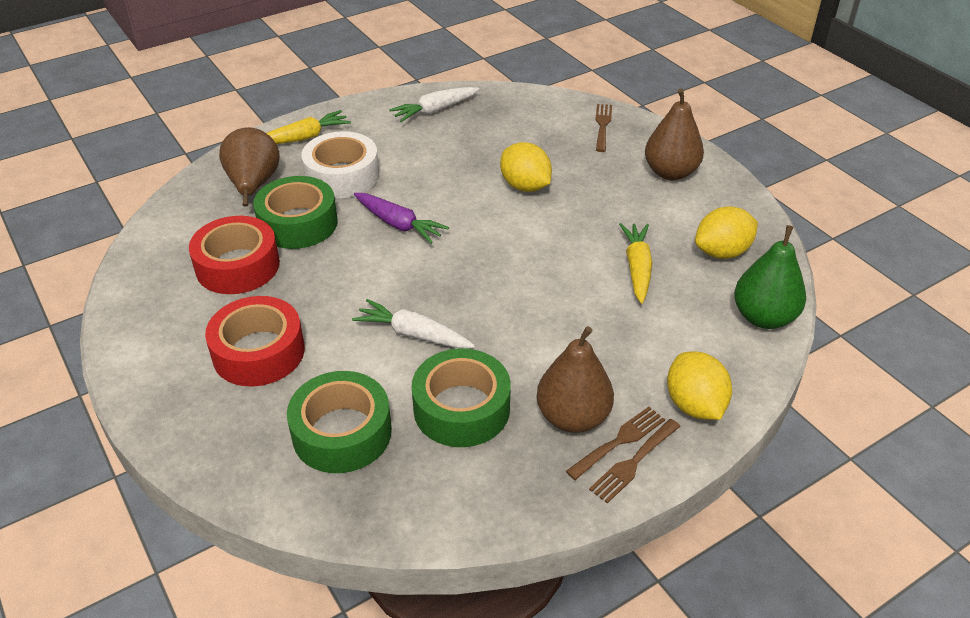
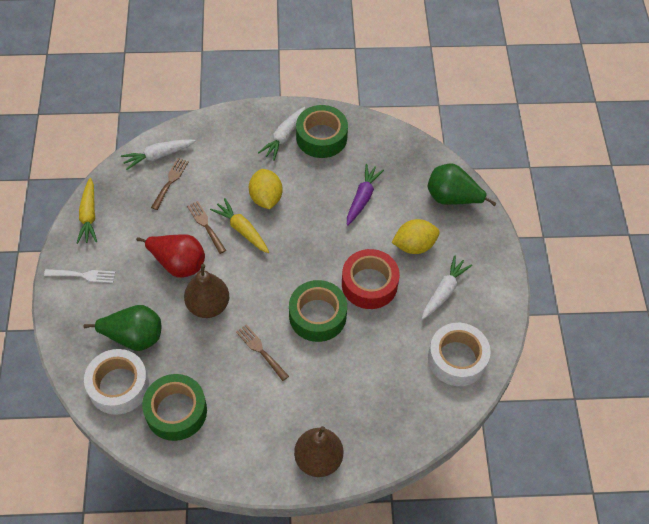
brown pear: [219,127,280,206] [537,326,614,433] [645,88,704,180] = 3 -> [184,264,229,318] [294,426,343,477] = 2
green pear: [734,225,806,329] = 1 -> [83,305,161,351] [428,164,496,206] = 2
red pear: none = 0 -> [136,234,205,278] = 1
red tape: [189,216,280,294] [205,296,305,387] = 2 -> [342,249,400,309] = 1
white carrot: [352,299,475,349] [389,87,480,122] = 2 -> [121,139,195,170] [258,107,305,161] [422,255,472,319] = 3
white fork: none = 0 -> [44,269,115,283] = 1
white tape: [301,131,379,198] = 1 -> [84,349,149,415] [428,323,491,386] = 2
yellow lemon: [500,142,552,192] [667,351,732,420] [695,206,758,259] = 3 -> [249,169,282,209] [392,219,440,254] = 2

